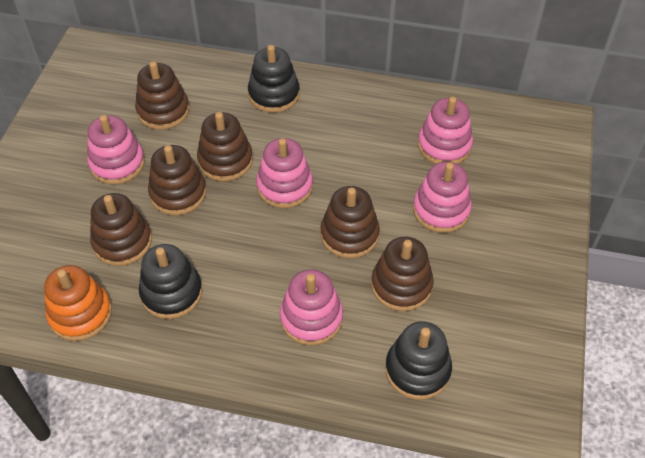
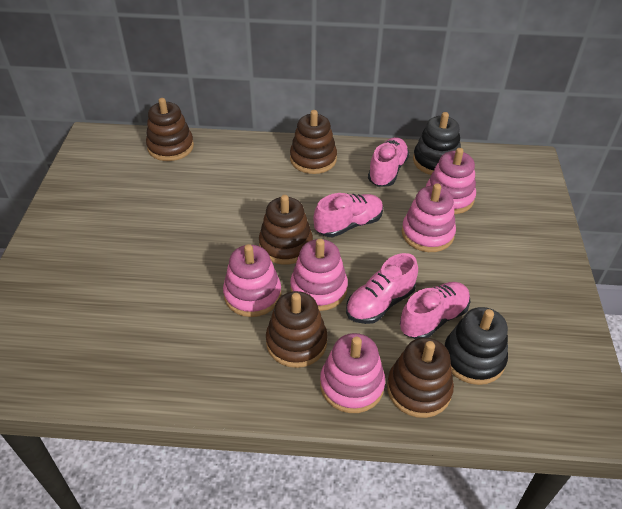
black stacking toy: [139,244,203,319] [248,45,300,113] [385,321,452,400] = 3 -> [413,112,461,175] [444,307,508,385] = 2
brown stacking toy: [90,193,152,266] [135,61,190,130] [148,145,206,215] [197,112,253,182] [321,186,380,259] [371,237,434,311] = 6 -> [146,98,194,161] [259,195,313,265] [266,291,328,368] [290,110,337,174] [387,337,454,418] = 5
orange stacking toy: [44,265,112,341] = 1 -> none = 0
pink shoe: none = 0 -> [314,193,383,237] [346,253,418,324] [368,137,410,187] [400,282,470,339] = 4

